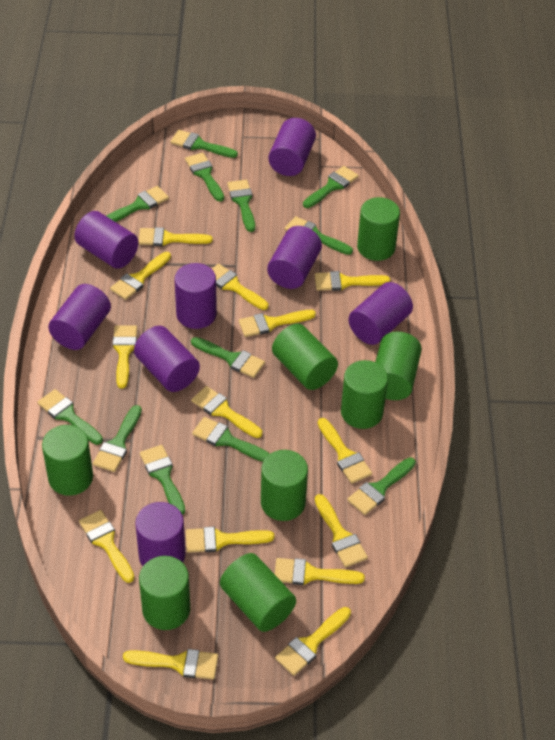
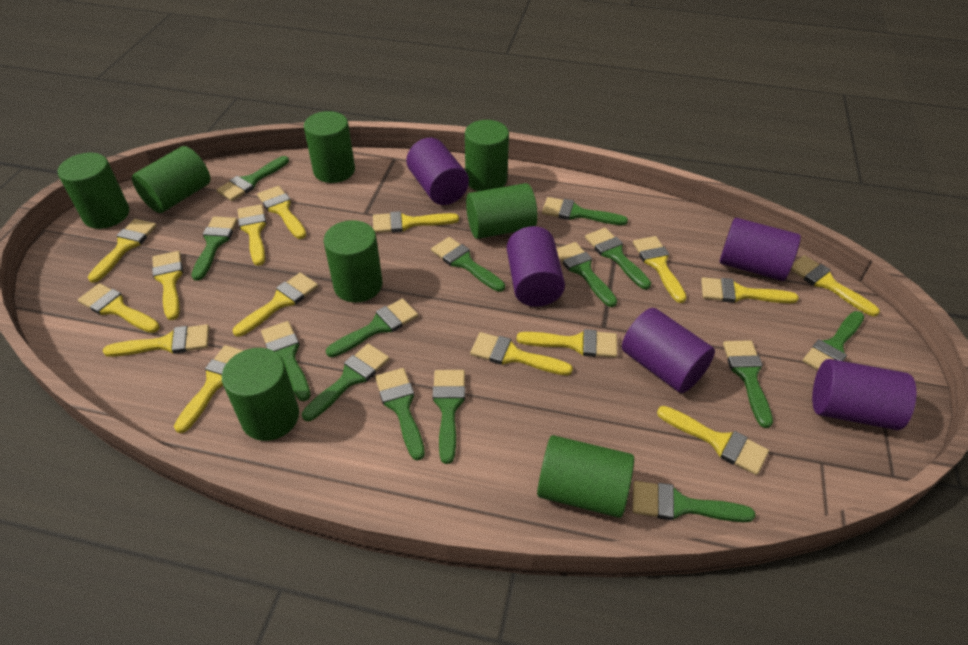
green brush: [37,389,103,445] [93,405,142,472] [107,186,169,222] [140,445,185,515] [170,130,238,158] [185,153,224,202] [191,337,265,378] [192,417,270,462] [227,180,255,232] [285,216,353,255] [303,166,359,208] [347,457,416,515] = 12 -> [192,216,238,281] [217,156,289,201] [261,321,311,401] [302,344,389,421] [326,299,418,357] [375,368,425,461] [431,237,505,292] [432,370,465,464] [542,197,628,225] [556,242,617,307] [585,228,651,289] [632,481,755,522] [723,340,773,428] [803,311,865,370] = 14
purple cylinder: [48,284,111,350] [74,211,138,269] [134,326,200,392] [135,502,185,566] [175,263,217,329] [267,226,322,289] [268,118,316,176] [348,282,413,345] = 8 -> [406,138,469,205] [507,226,565,307] [622,308,715,393] [720,218,801,281] [812,359,917,430] = 5
yellow brush: [79,510,134,583] [110,252,171,300] [112,326,137,388] [123,649,218,679] [138,227,213,246] [186,527,274,553] [191,386,262,438] [212,264,268,310] [239,310,316,337] [275,558,365,585] [275,607,351,676] [315,271,390,291] [315,494,368,567] [318,418,372,484] = 14 -> [78,283,160,333] [88,219,157,283] [103,324,209,357] [152,251,183,320] [174,345,244,433] [233,272,318,337] [238,204,267,266] [257,186,306,239] [373,211,459,233] [470,332,573,375] [517,329,617,358] [633,236,687,303] [657,406,769,475] [701,277,799,303] [791,255,880,316] = 15

